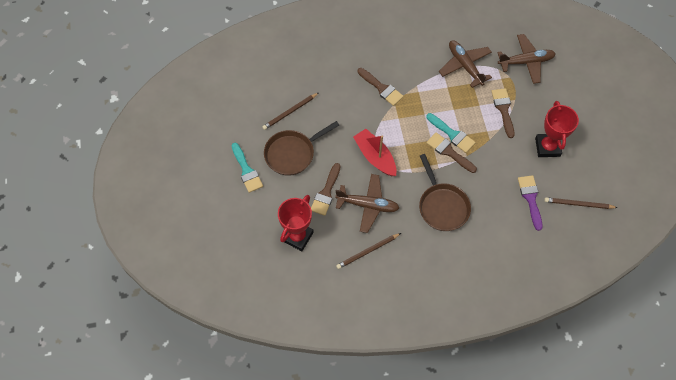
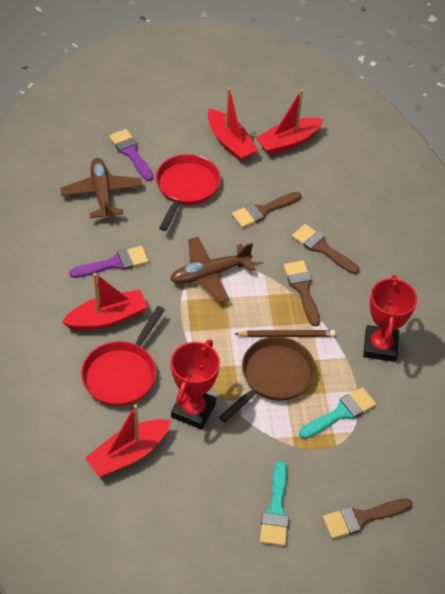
brown pan: [264,121,339,176] [419,154,471,231] = 2 -> [219,337,316,423] = 1
brown pencil: [262,93,318,130] [336,233,401,269] [544,197,618,209] = 3 -> [235,330,336,337] = 1
brown plane: [335,174,399,233] [439,40,492,88] [497,34,556,84] = 3 -> [60,158,143,220] [170,237,255,303] = 2
purple brush: [518,175,543,231] = 1 -> [69,246,149,278] [109,129,153,181] = 2
red boat: [353,129,397,176] = 1 -> [62,273,148,331] [85,404,171,477] [208,87,258,161] [256,89,324,155] = 4
red pan: none = 0 -> [81,306,165,406] [156,154,221,231] = 2

